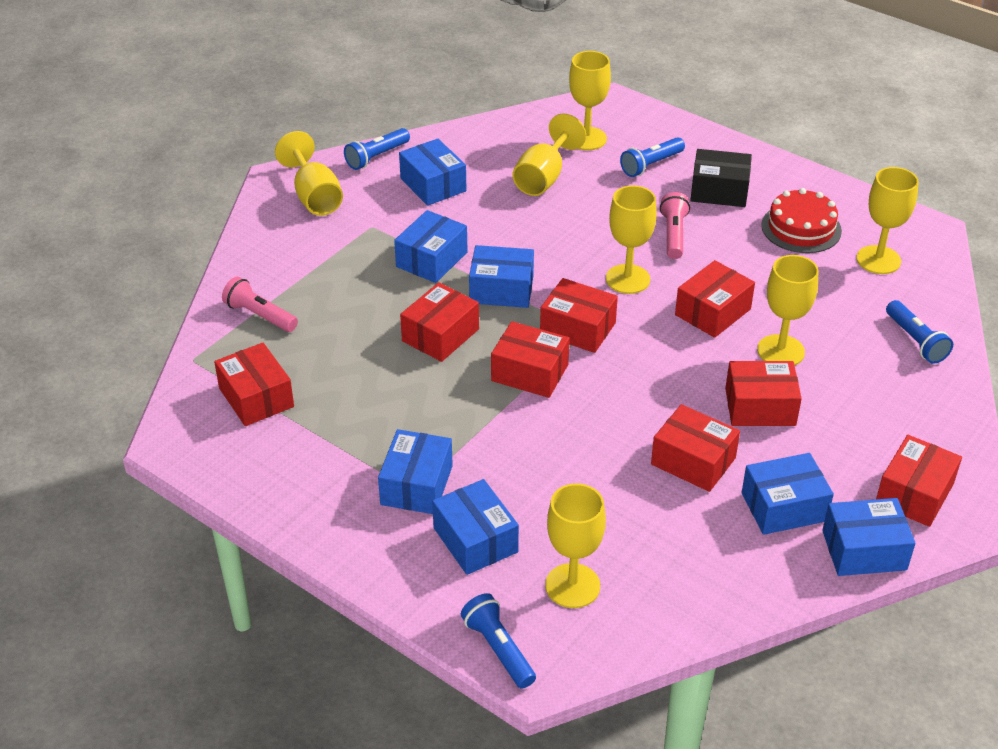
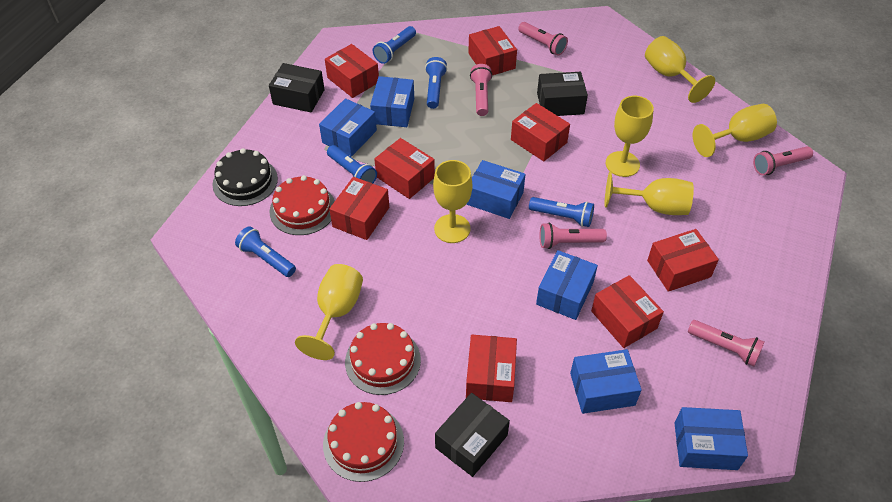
black box: [690,149,752,207] = 1 -> [269,63,325,112] [435,393,510,477] [537,72,588,116] = 3
black cake: none = 0 -> [213,148,278,206] = 1
blue box: [378,429,453,514] [394,210,467,283] [399,139,467,206] [432,479,519,575] [469,245,534,308] [742,453,834,535] [822,498,916,576] = 7 -> [319,98,377,157] [370,76,414,127] [467,160,526,219] [536,250,598,320] [570,349,642,414] [674,407,748,470] = 6
blue flashlight: [344,128,410,170] [461,593,536,689] [620,137,685,177] [886,300,953,364] = 4 -> [235,226,296,277] [327,145,377,183] [373,26,416,64] [425,57,447,109] [529,197,594,227] = 5
pink flashlight: [222,277,298,332] [660,192,690,259] = 2 -> [470,64,492,116] [518,22,568,56] [539,223,607,249] [688,320,764,366] [753,146,813,175] = 5
red cake: [761,188,842,253] = 1 -> [269,175,335,235] [323,402,404,482] [345,323,421,395] = 3
yellow goblet: [275,131,343,216] [512,114,586,196] [545,483,606,608] [569,51,611,150] [606,185,657,294] [757,255,819,365] [856,167,919,274] = 7 -> [295,264,363,360] [433,160,472,243] [605,172,694,215] [606,96,654,177] [645,36,715,103] [693,104,777,157] = 6

